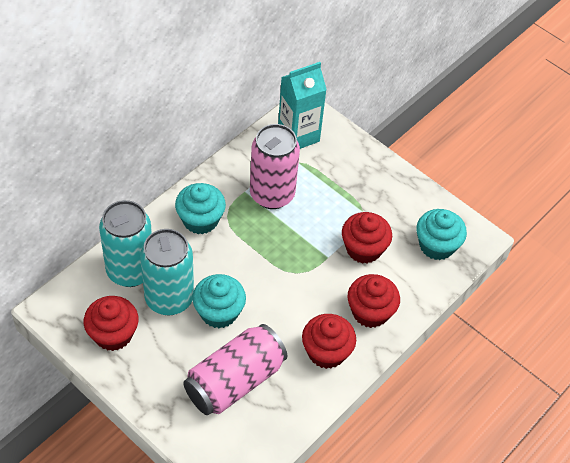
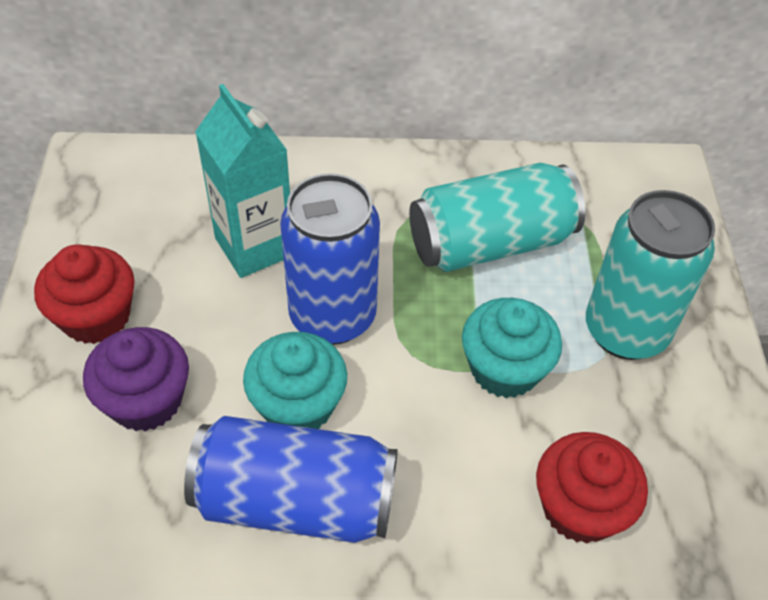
blue can: none = 0 -> [184,416,398,543] [280,173,380,345] = 2
pink can: [183,324,287,415] [250,124,300,209] = 2 -> none = 0
purple cupcake: none = 0 -> [83,327,189,432] = 1
red cupcake: [84,296,139,351] [302,314,356,369] [342,212,392,264] [348,274,400,328] = 4 -> [34,244,134,344] [536,432,648,544] = 2
turquoise cupcake: [175,183,226,234] [192,274,246,328] [416,209,467,260] = 3 -> [243,332,347,429] [462,298,562,398] = 2

